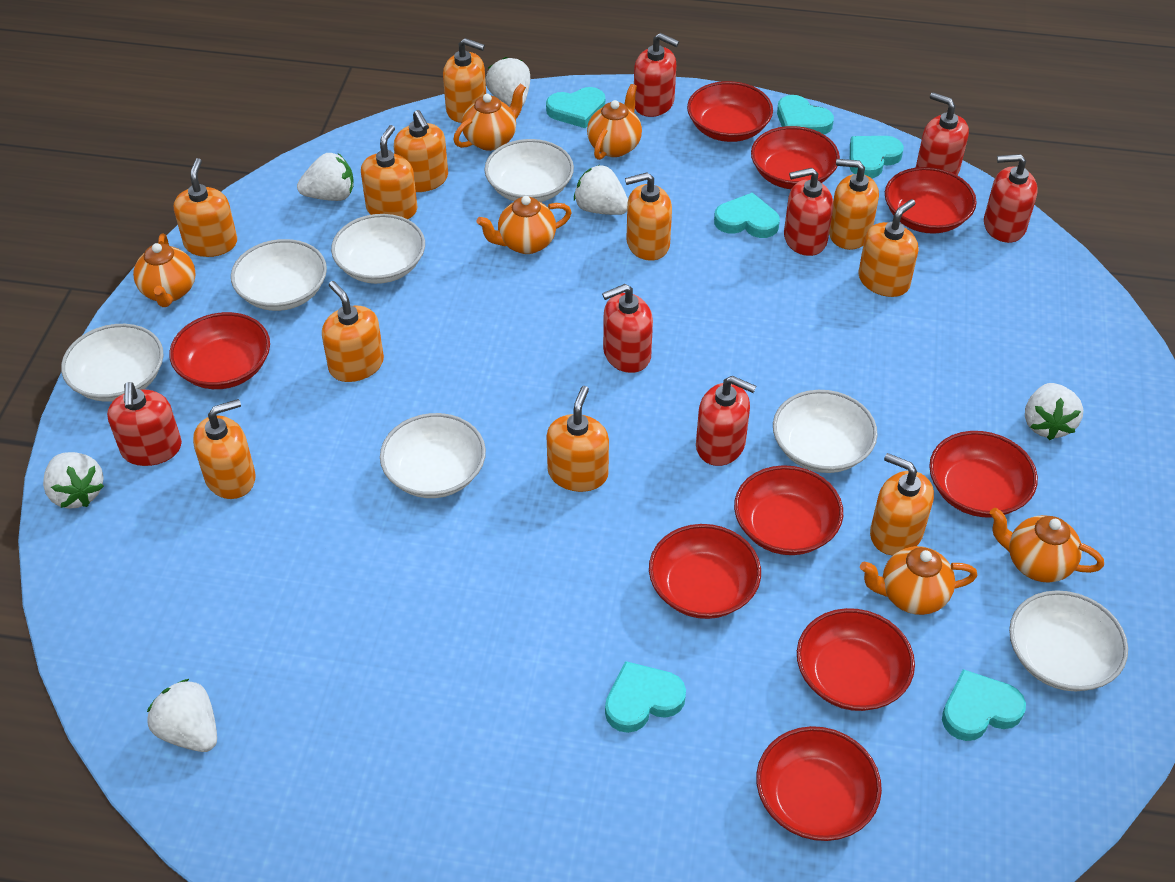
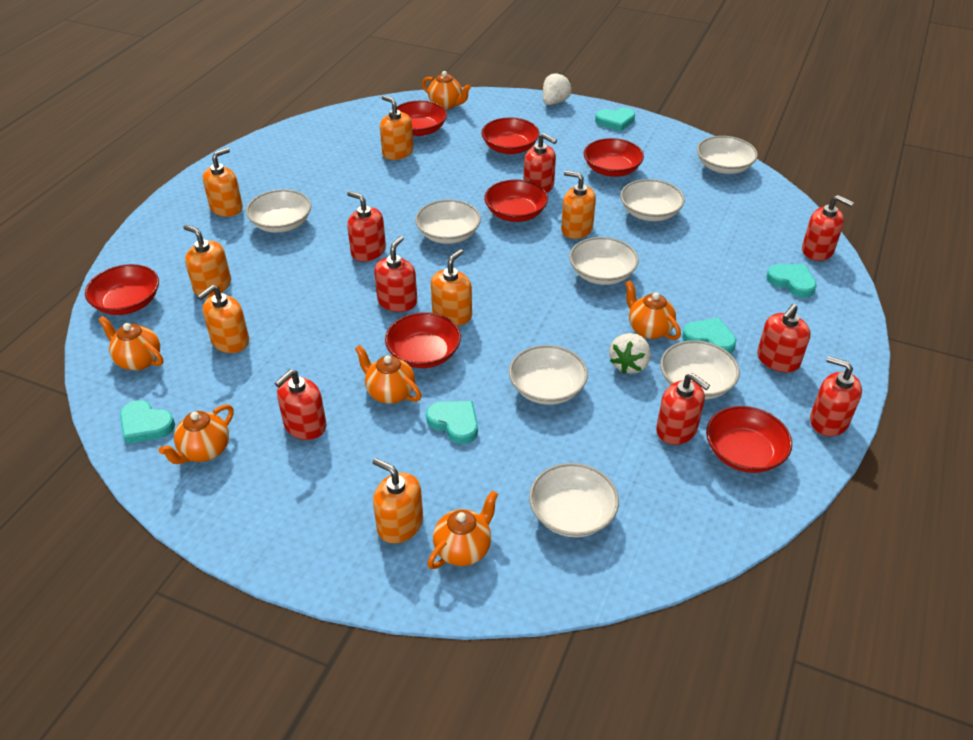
orange soap dispenser: [174,158,237,257] [193,399,256,499] [322,281,384,382] [361,125,418,219] [394,110,448,192] [443,38,486,123] [546,386,609,492] [625,172,672,261] [829,159,879,250] [858,199,918,297] [870,453,934,555] = 11 -> [183,225,231,297] [197,285,249,353] [203,148,243,217] [373,458,423,544] [380,96,413,160] [431,249,472,326] [561,170,596,239] = 7
red bowl: [169,312,270,389] [649,524,761,619] [687,81,773,142] [734,465,843,555] [751,126,840,189] [756,726,882,841] [797,608,915,711] [885,167,977,234] [929,431,1038,518] = 9 -> [85,264,159,315] [385,312,461,368] [397,101,447,136] [481,117,540,154] [484,180,548,222] [584,138,644,177] [706,406,792,473] = 7
red soap dispenser: [107,382,182,466] [602,284,653,373] [634,33,679,117] [696,376,756,466] [784,168,833,256] [916,92,969,175] [984,154,1038,243] = 7 -> [275,369,327,440] [347,191,386,262] [374,236,417,312] [524,133,557,193] [656,373,710,445] [757,304,810,372] [802,195,854,261] [810,356,862,436] = 8
turquoise heart: [546,87,605,128] [605,661,686,733] [714,193,780,238] [777,95,834,134] [850,136,904,178] [942,669,1026,741] = 6 -> [120,400,175,444] [426,401,478,444] [595,108,635,131] [682,318,736,354] [766,264,817,298] = 5
white bowl: [61,324,164,402] [231,239,327,311] [331,214,425,284] [380,413,486,498] [484,139,574,202] [773,390,878,473] [1009,590,1128,691] = 7 -> [246,189,311,233] [415,200,481,244] [509,345,588,405] [529,463,619,537] [569,237,639,285] [620,179,685,221] [660,340,740,399] [697,136,758,174] = 8
white strawberry: [43,452,104,509] [147,679,217,752] [297,153,354,201] [485,57,530,107] [574,165,628,215] [1025,383,1083,440] = 6 -> [543,73,572,105] [609,333,651,374] = 2

